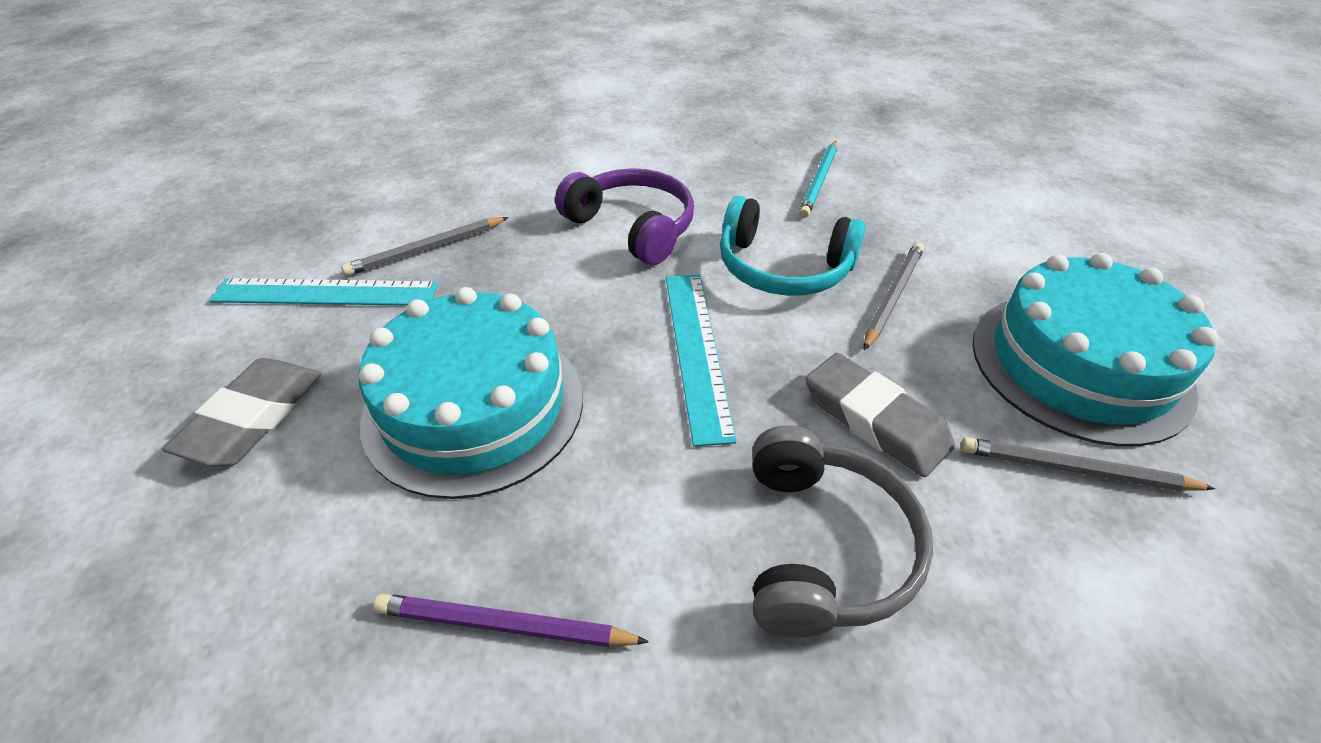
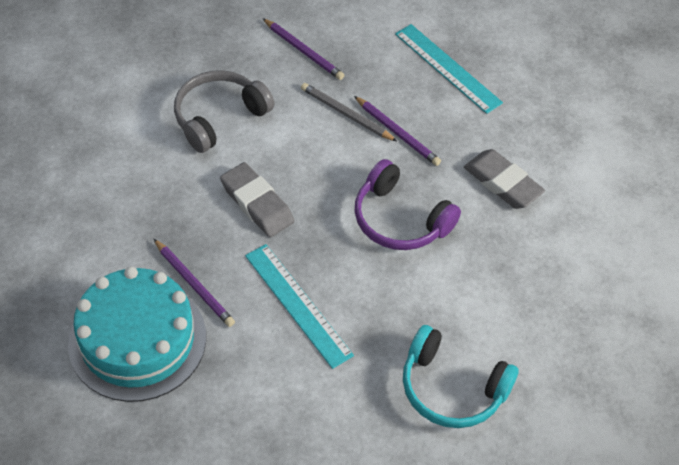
grey pencil: [341,217,509,276] [864,242,924,350] [961,437,1215,491] = 3 -> [301,83,397,141] = 1
purple pencil: [373,593,649,647] = 1 -> [154,239,235,327] [262,18,344,80] [354,96,441,166] = 3
turquoise cake: [359,287,583,499] [972,253,1218,446] = 2 -> [68,266,206,402] = 1
turquoise pencil: [799,141,837,218] = 1 -> none = 0

